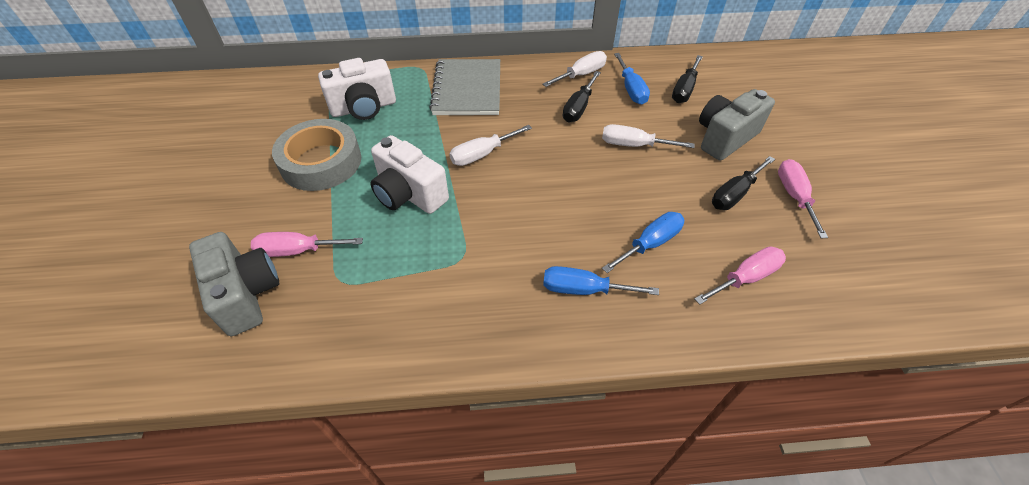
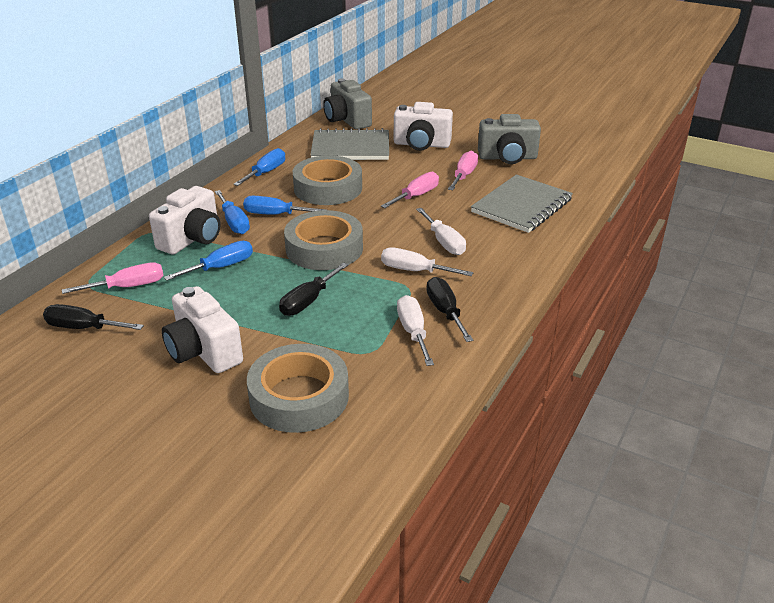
blue screwdriver: [543,266,659,295] [602,212,685,273] [614,53,650,104] = 3 -> [164,241,253,281] [215,190,250,234] [233,148,285,186] [243,196,327,215] = 4
grey notebook: [429,59,500,115] = 1 -> [310,128,389,160] [471,175,573,233] = 2
grey tape: [272,119,361,191] = 1 -> [247,344,349,433] [284,210,363,270] [293,155,362,205] = 3
white camera: [318,58,396,120] [371,135,449,214] = 2 -> [149,186,221,255] [162,286,243,373] [394,102,453,151] = 3

